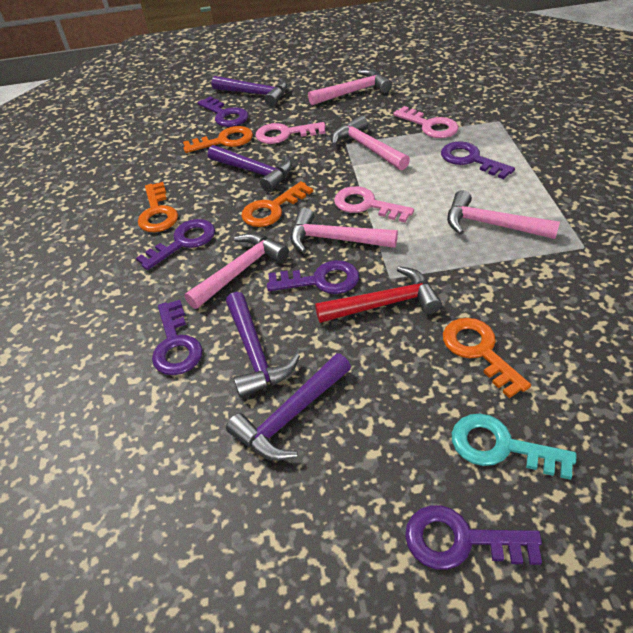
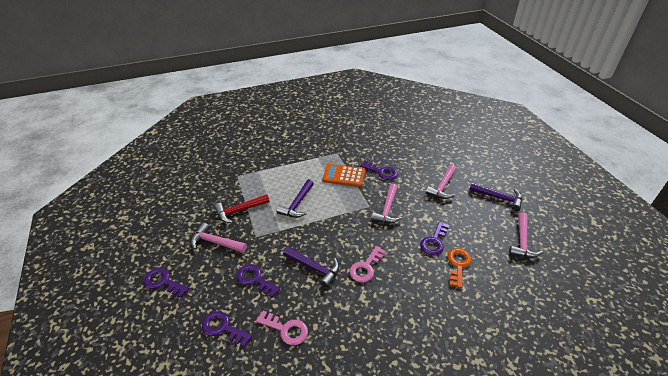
orange calculator: none = 0 -> [322,164,365,187] = 1
orange key: [138,182,178,232] [183,126,253,153] [241,181,313,227] [443,318,531,398] = 4 -> [447,248,472,288] = 1
pink hammer: [185,233,289,309] [290,208,398,253] [308,69,392,105] [332,115,410,170] [447,190,560,239] = 5 -> [191,223,247,253] [371,183,402,223] [425,164,456,199] [509,212,543,258] = 4
pink key: [256,122,326,144] [334,186,414,222] [393,106,458,138] = 3 -> [256,311,308,345] [349,246,386,282] = 2
purple hammer: [208,145,292,192] [212,76,287,107] [226,292,300,398] [226,353,351,461] = 4 -> [277,179,314,218] [283,247,339,288] [469,183,522,211] = 3
purple key: [136,219,215,270] [152,300,203,375] [198,96,248,127] [267,260,359,294] [405,505,542,570] [441,141,515,179] = 6 -> [143,268,190,298] [202,311,253,347] [236,264,280,297] [360,161,398,180] [420,221,449,255] = 5
turquoise key: [452,414,576,480] = 1 -> none = 0

